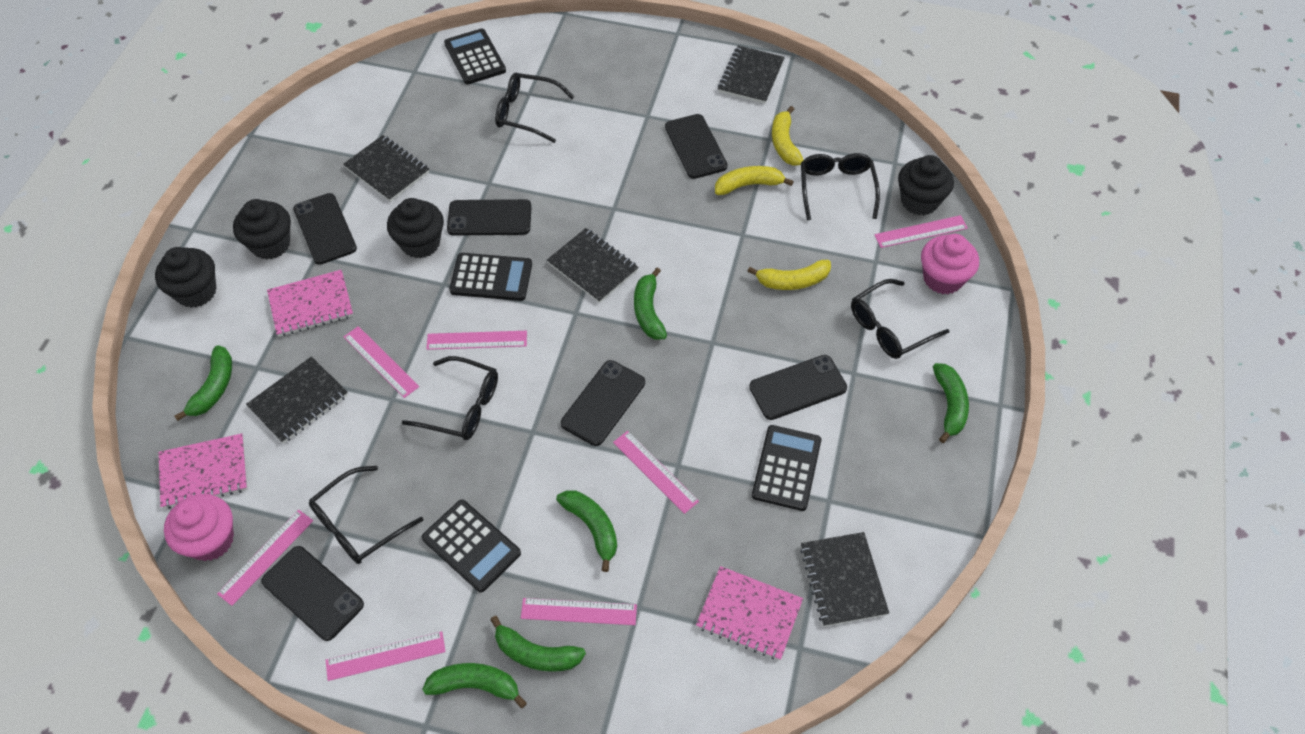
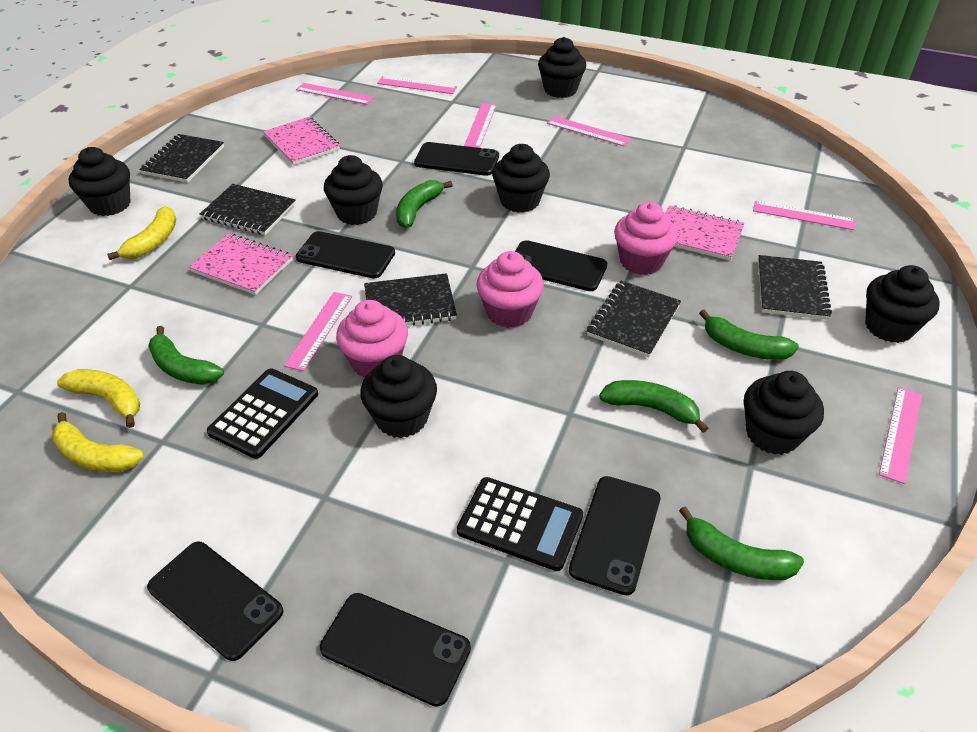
black calculator: [422,500,521,592] [444,28,506,84] [449,253,532,301] [752,425,821,511] = 4 -> [207,368,318,459] [457,477,583,571] = 2
black cupcake: [155,247,216,308] [233,199,291,260] [387,198,444,259] [898,155,954,215] = 4 -> [69,147,131,216] [324,155,383,225] [360,355,437,438] [492,144,550,213] [538,37,586,98] [744,371,824,455] [865,265,939,343] = 7
black glasses: [309,466,423,564] [402,356,498,440] [495,73,574,143] [801,153,880,221] [851,279,950,359] = 5 -> none = 0
green banana: [175,345,232,421] [422,663,527,708] [490,616,586,672] [556,490,617,572] [634,268,667,340] [933,363,969,443] = 6 -> [148,326,224,385] [396,180,453,228] [599,380,708,433] [679,506,804,580] [699,309,799,360] = 5
pink cupcake: [164,494,234,561] [921,234,979,294] = 2 -> [336,300,408,378] [477,251,544,328] [614,202,678,275] = 3

